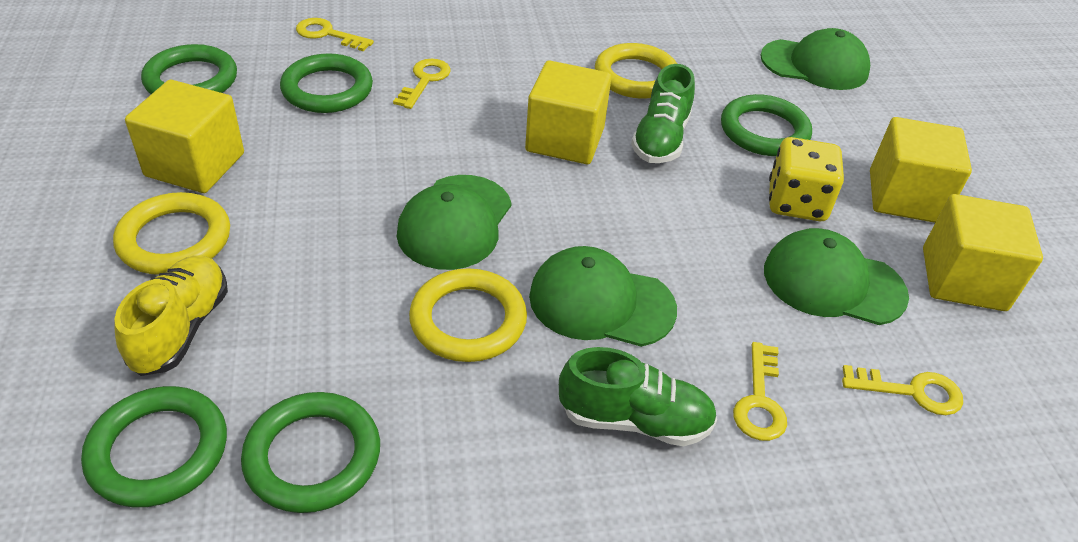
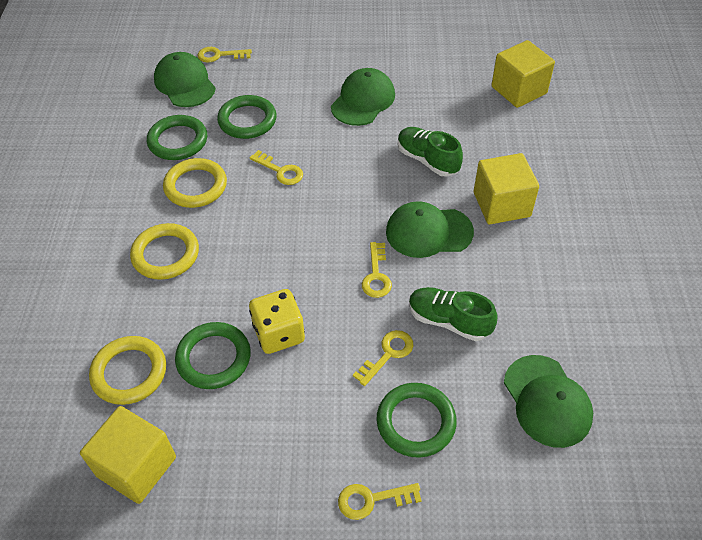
green ring: [81,386,227,507] [141,44,237,94] [241,392,380,513] [280,53,373,113] [721,94,812,156] = 5 -> [147,115,207,160] [175,322,251,389] [217,95,277,139] [377,383,457,458] = 4
yellow cube: [125,80,244,193] [525,60,611,164] [870,117,972,223] [923,194,1043,311] = 4 -> [80,406,176,504] [474,153,539,224] [492,40,555,108] = 3
yellow key: [296,18,374,51] [393,59,450,109] [733,342,787,441] [842,365,963,415] = 4 -> [197,47,252,63] [249,150,303,185] [338,483,422,520] [353,330,413,386] [362,242,392,298] = 5
yellow shoe: [114,255,228,376] = 1 -> none = 0

